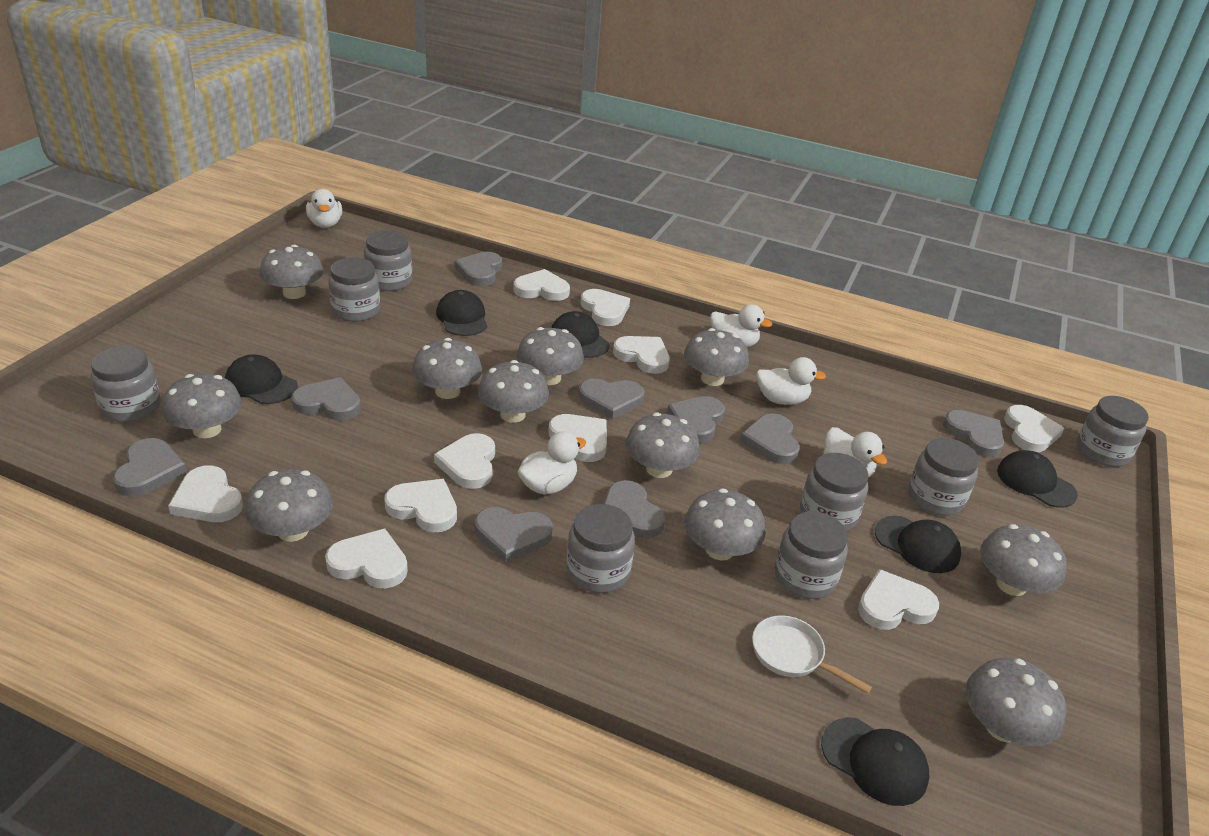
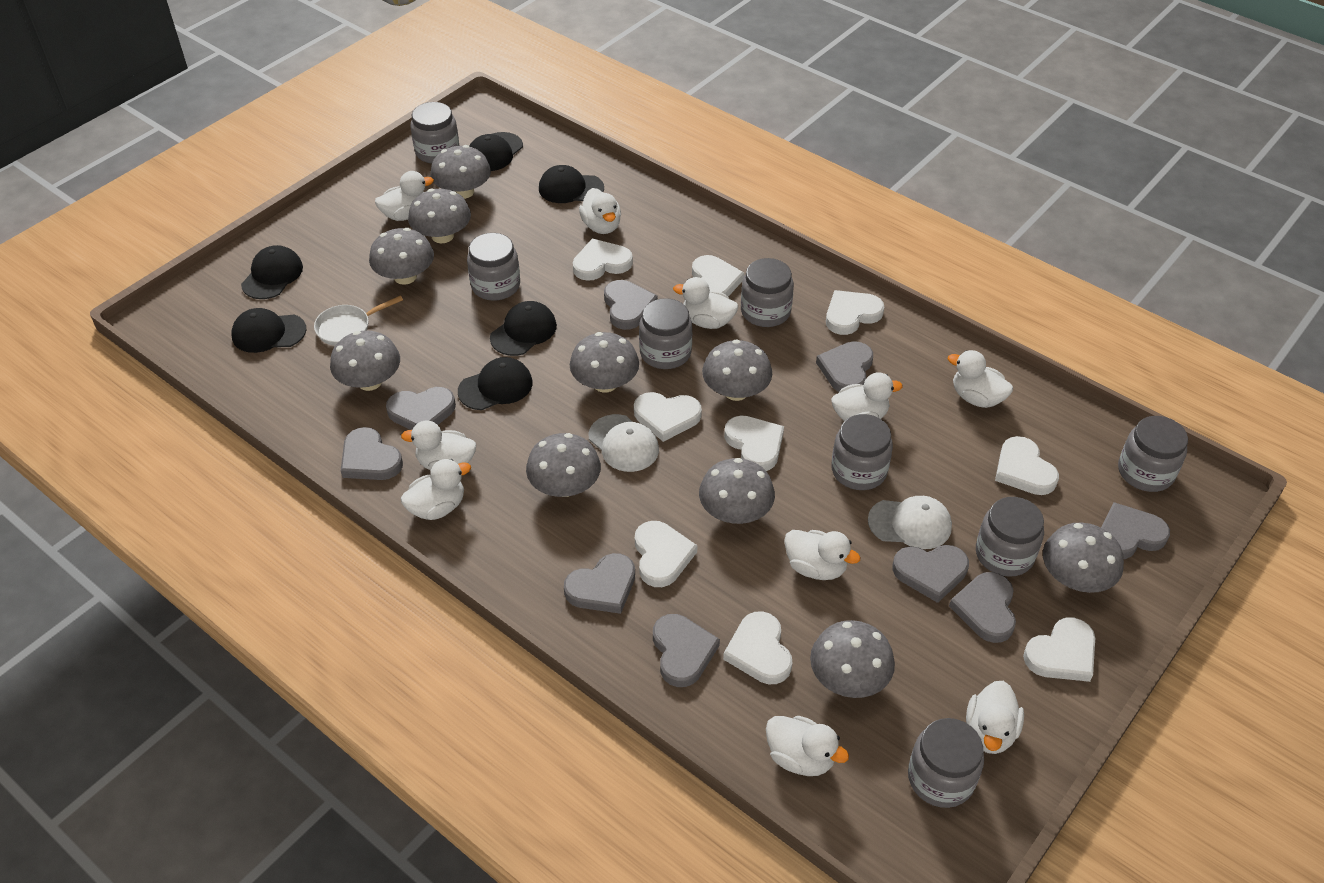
grey mushroom: [162,374,242,438] [245,469,333,542] [260,245,324,299] [412,338,482,399] [478,360,549,423] [517,327,584,385] [626,412,700,478] [684,328,749,386] [684,488,766,561] [966,658,1066,746] [980,524,1066,596] = 11 -> [330,330,400,391] [369,228,434,285] [408,189,471,243] [430,145,491,199] [526,433,601,497] [570,332,639,393] [699,458,775,524] [702,339,772,401] [810,620,895,698] [1043,523,1124,593] = 10
white cap: none = 0 -> [588,414,659,472] [868,496,952,549] = 2
white duck: [306,189,342,228] [518,431,586,495] [710,304,772,347] [756,357,826,405] [824,427,887,478] = 5 -> [375,171,434,221] [401,421,476,470] [401,459,471,520] [579,188,621,234] [673,277,738,329] [766,716,849,776] [784,530,860,580] [831,372,903,421] [948,350,1013,408] [966,681,1024,754] = 10
white heart: [168,465,243,522] [325,528,408,588] [384,479,457,532] [434,433,495,489] [513,269,570,301] [548,414,607,462] [580,289,630,326] [613,336,670,374] [858,569,939,630] [1004,405,1064,452] = 10 -> [573,239,633,281] [634,392,702,442] [635,521,697,587] [692,255,744,296] [723,611,792,684] [724,415,784,471] [826,290,884,335] [995,436,1059,495] [1023,617,1095,682] = 9

